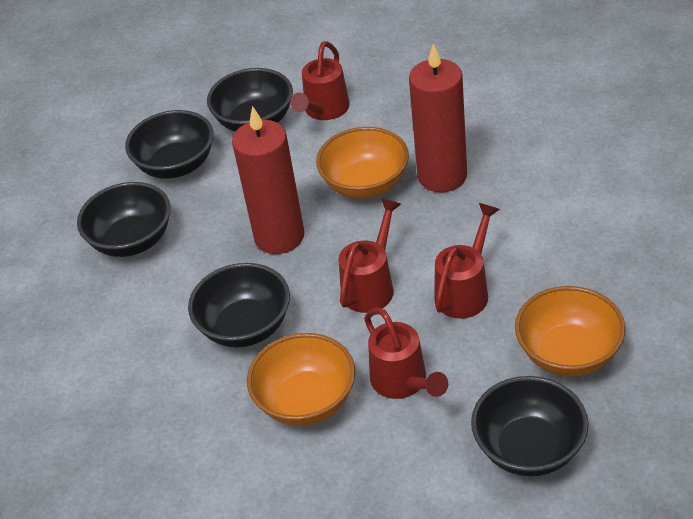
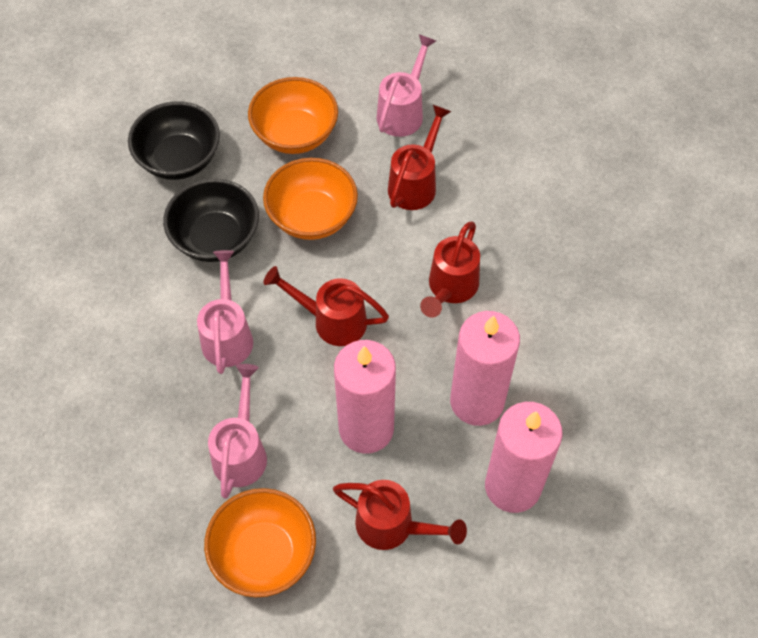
black bowl: [77,182,171,257] [125,110,214,179] [188,263,290,347] [207,68,293,132] [471,376,589,476] = 5 -> [128,101,220,180] [163,178,259,262] = 2
pink candle: none = 0 -> [334,340,396,454] [450,311,520,426] [485,402,563,513] = 3
pink watering can: none = 0 -> [197,250,253,374] [208,364,267,499] [376,34,436,137] = 3
red candle: [232,106,304,254] [409,43,467,192] = 2 -> none = 0

